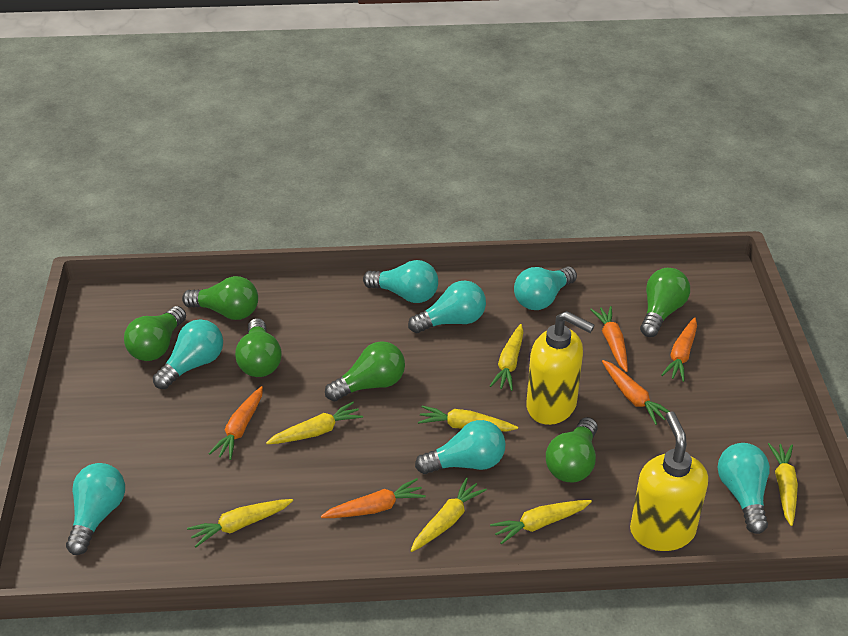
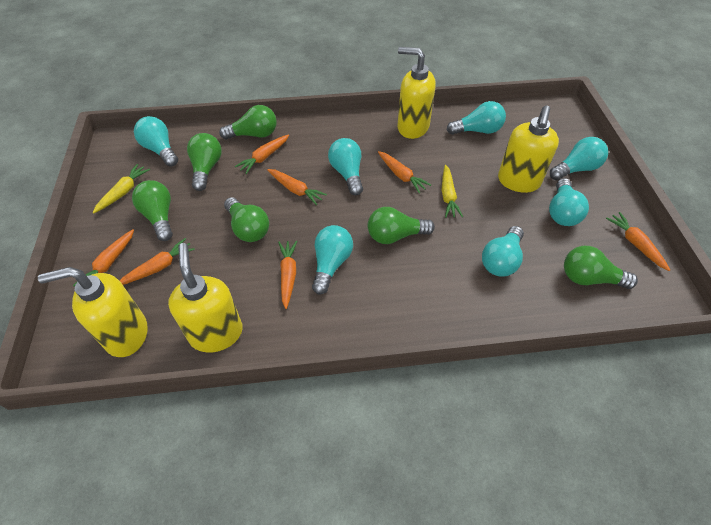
orange carrot: [208,386,263,460] [321,478,426,518] [590,306,628,372] [602,360,670,425] [661,317,697,382] = 5 -> [73,229,134,286] [120,238,195,285] [235,134,289,174] [267,169,327,205] [278,241,297,309] [378,151,431,193] [606,212,670,271] = 7
yellow carrot: [187,499,293,547] [266,402,363,444] [411,477,487,552] [418,406,518,432] [490,324,524,391] [490,500,592,544] [768,443,798,526] = 7 -> [93,164,150,213] [442,165,463,218] = 2
yellow soap dispenser: [526,311,595,425] [630,412,708,551] = 2 -> [38,267,147,357] [168,243,243,353] [397,47,436,139] [498,105,559,193] = 4

